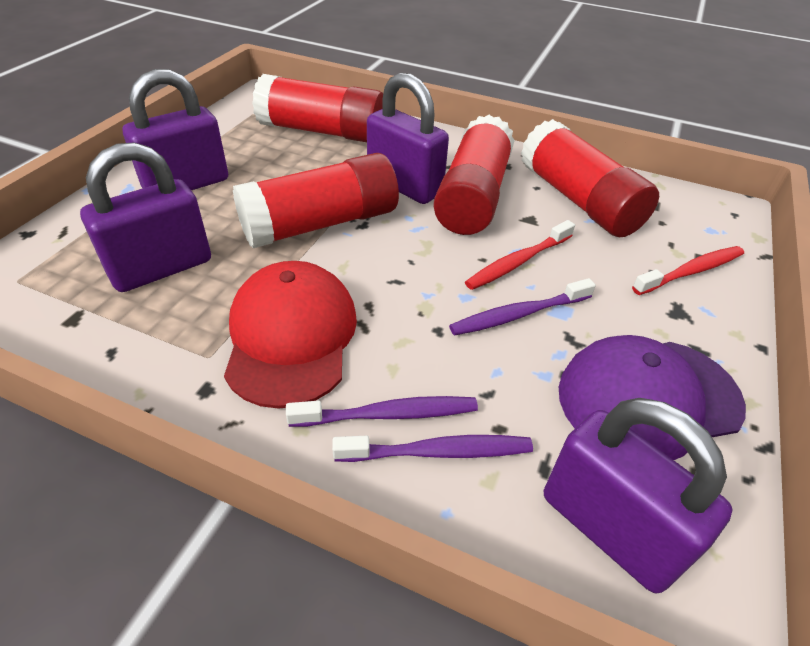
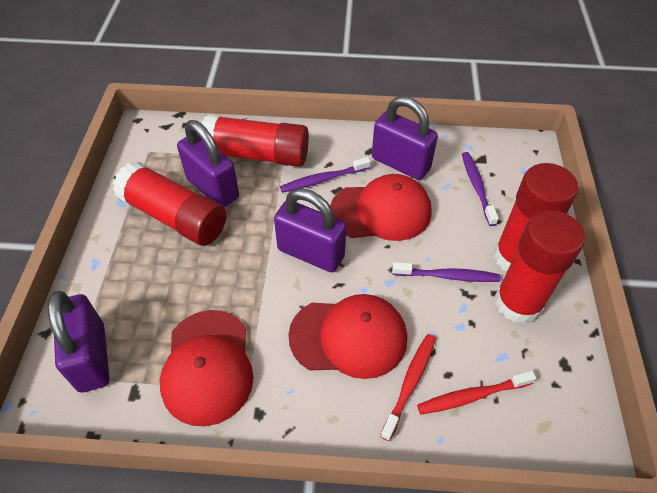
purple cap: [559,335,746,460] = 1 -> none = 0
red cap: [224,261,357,409] = 1 -> [160,310,254,426] [288,294,407,379] [330,174,432,241] = 3

